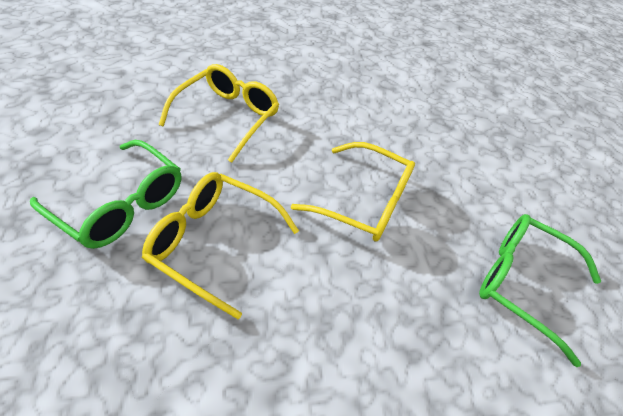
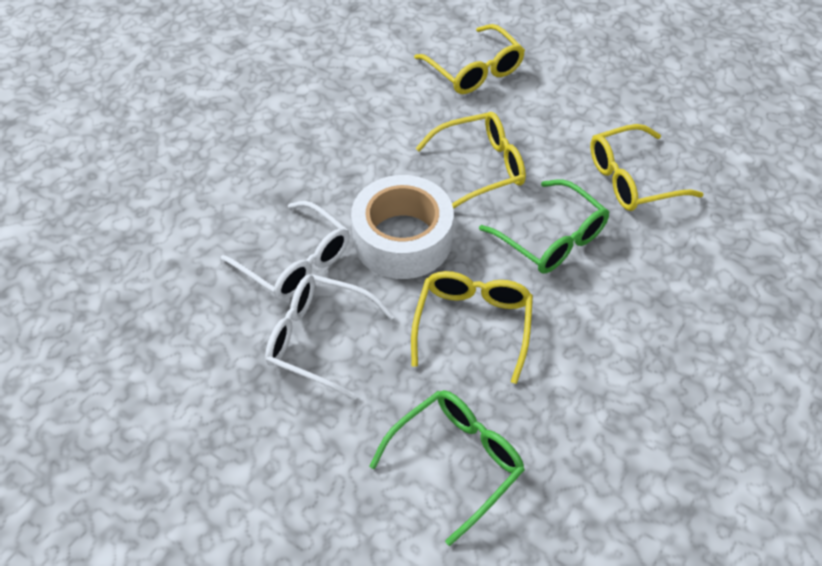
white glasses: none = 0 -> [221,201,350,300] [265,274,395,400] = 2
white tape: none = 0 -> [351,175,454,279] = 1
yellow glasses: [142,172,299,319] [158,64,279,163] [291,142,415,242] = 3 -> [411,271,533,384] [414,24,525,94] [416,112,526,209] [590,124,704,211] = 4

